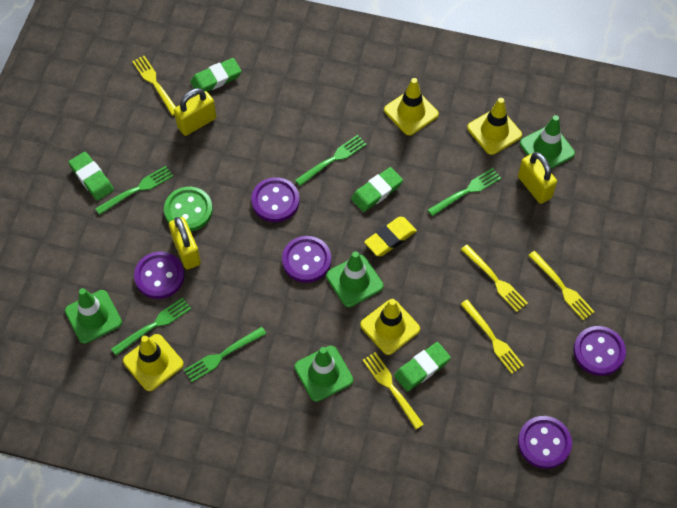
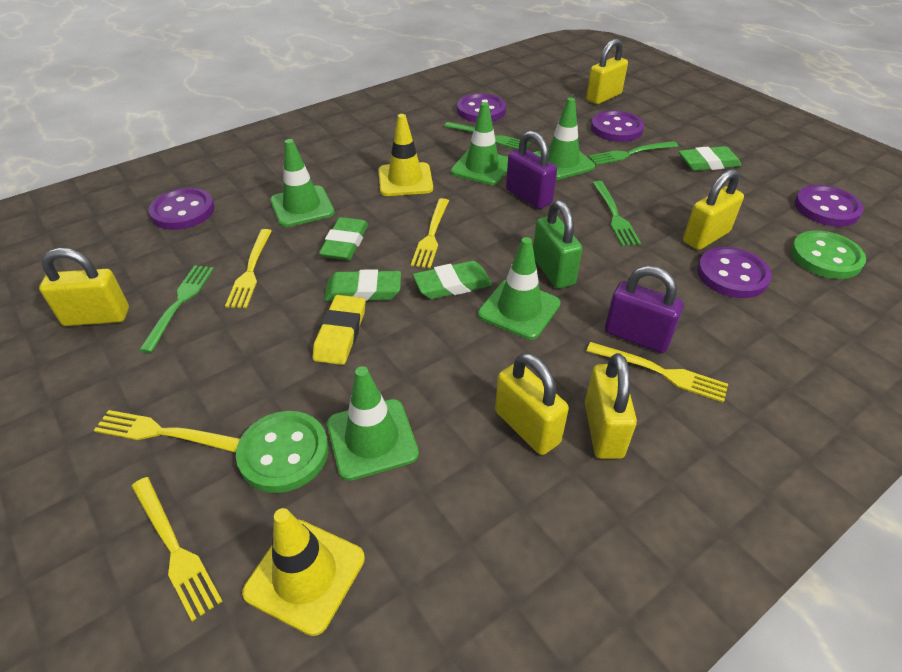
green button: [164,187,213,231] = 1 -> [236,411,329,493] [791,230,866,279] = 2
green fork: [95,166,173,215] [111,298,191,356] [184,327,266,382] [295,135,367,186] [428,168,501,216] = 5 -> [139,265,214,353] [444,122,531,149] [588,141,678,165] [593,181,641,246] = 4
green padlock: none = 0 -> [533,200,582,289] = 1
green traffic cone: [65,288,122,344] [294,346,353,402] [326,251,383,307] [520,115,575,169] = 4 -> [270,139,335,227] [327,366,419,481] [451,102,508,185] [478,237,561,340] [533,97,595,180] = 5
purple padlock: none = 0 -> [506,131,557,209] [605,266,684,353] = 2
yellow padlock: [169,217,201,269] [174,88,216,136] [518,152,557,204] = 3 -> [39,248,129,326] [495,353,569,455] [585,353,637,459] [586,39,628,104] [683,169,744,250] = 5
yellow traffic cone: [123,334,184,391] [360,299,420,355] [384,78,439,135] [467,98,522,155] = 4 -> [242,508,365,636] [378,114,433,196] = 2

